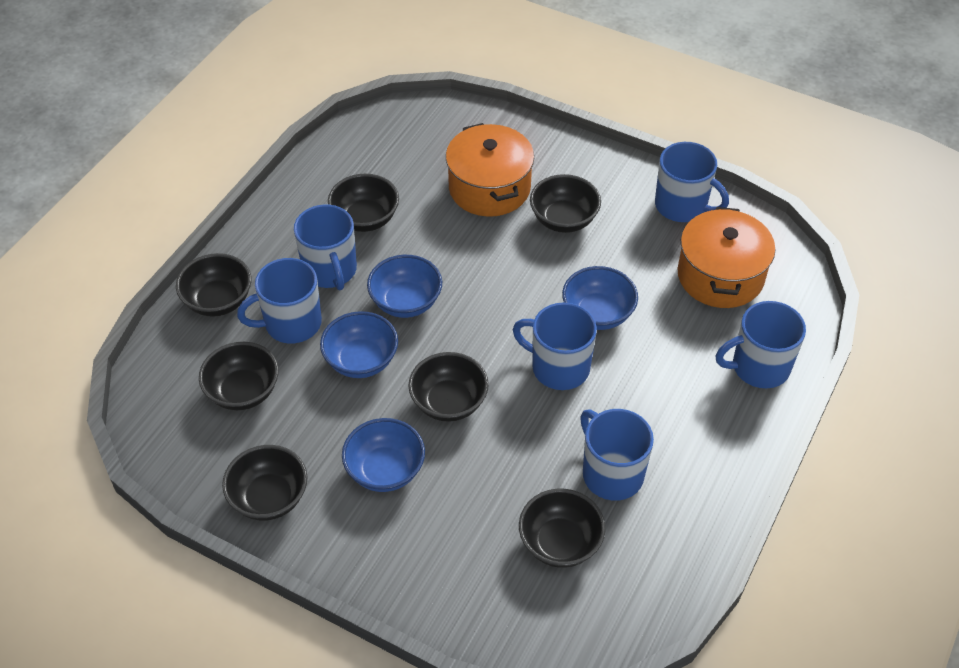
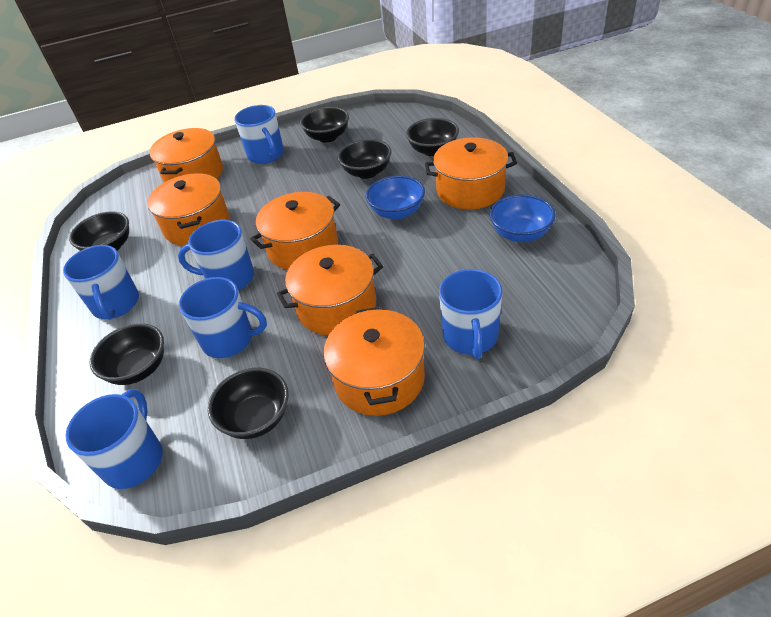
black bowl: [176,253,252,317] [199,342,279,410] [222,445,308,521] [328,174,399,232] [408,352,489,422] [519,489,606,568] [530,174,601,233] = 7 -> [69,211,129,251] [89,323,164,385] [208,368,289,439] [300,107,349,143] [338,139,391,179] [406,118,459,156] = 6
blue bowl: [320,311,398,378] [342,418,425,492] [367,255,442,318] [562,266,638,330] = 4 -> [366,175,425,220] [490,194,556,242] = 2
orange pot: [446,123,534,217] [677,207,775,308] = 2 -> [147,173,229,246] [149,128,223,182] [250,192,340,270] [277,245,383,335] [324,307,425,416] [425,137,517,210] = 6

